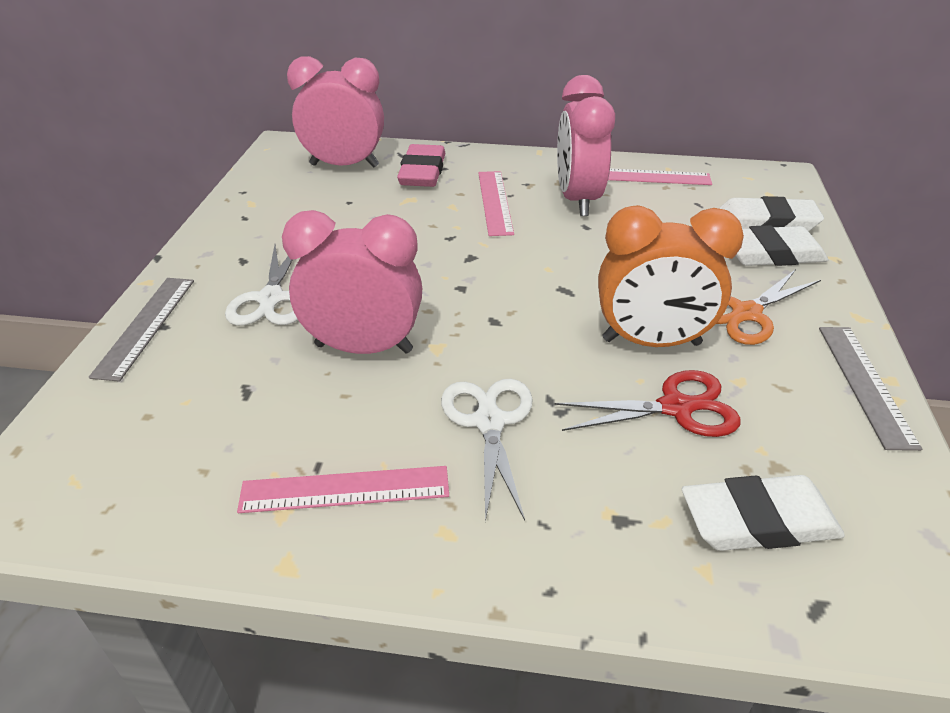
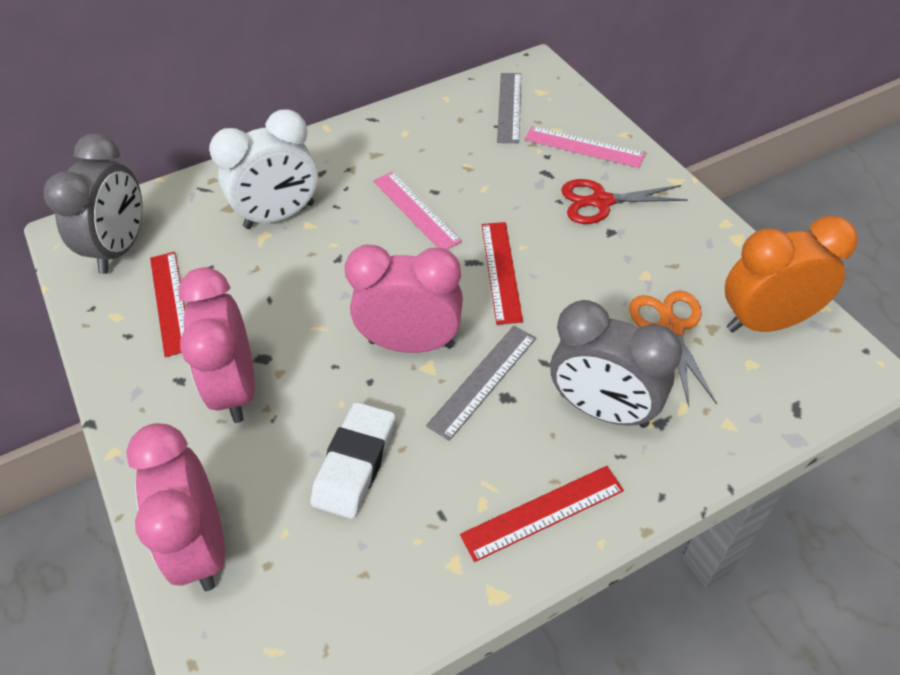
grey clock: none = 0 -> [44,133,142,274] [550,300,682,428] = 2
pink eraser: [397,144,446,187] = 1 -> none = 0
pink ruler: [237,466,449,513] [478,171,514,236] [608,168,712,185] = 3 -> [373,171,462,249] [524,126,645,168] = 2
red ruler: none = 0 -> [150,252,185,357] [460,466,624,562] [482,222,523,325] = 3
white clock: none = 0 -> [209,109,318,229] = 1
white eraser: [682,475,845,551] [719,196,824,231] [736,225,828,266] = 3 -> [310,402,395,519] = 1
white scissors: [225,245,298,326] [441,379,533,522] = 2 -> none = 0

